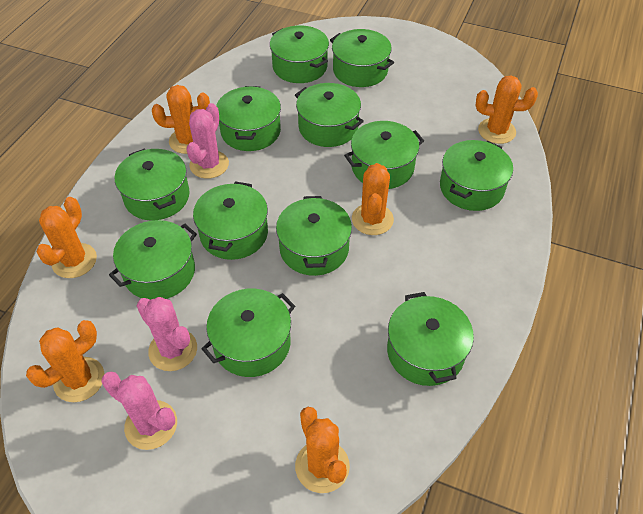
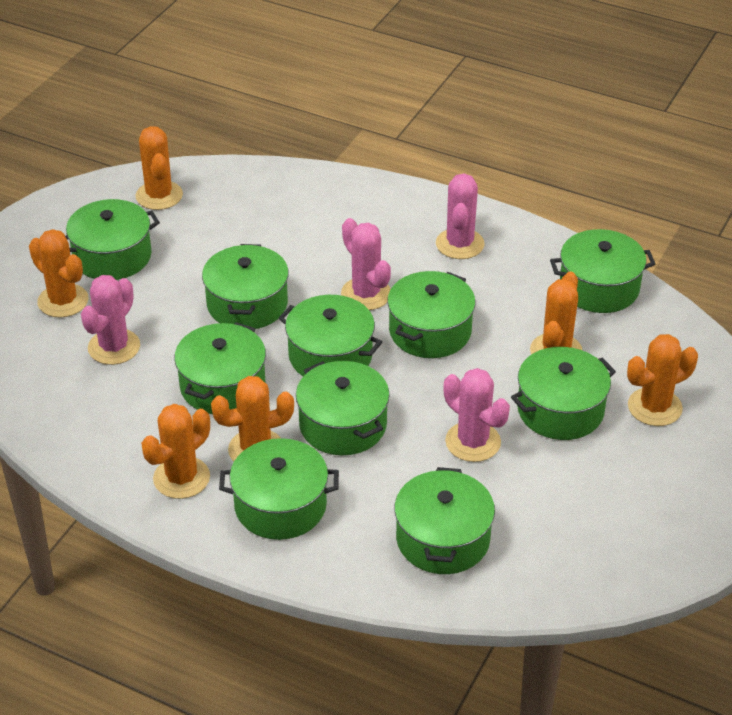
green pot: [109,220,197,300] [115,148,190,220] [193,182,268,260] [201,289,295,377] [216,86,281,151] [270,25,329,83] [276,196,352,276] [295,83,364,147] [330,29,394,87] [344,121,424,189] [387,292,474,386] [440,140,513,211] = 12 -> [65,199,160,280] [174,322,266,414] [202,244,289,329] [219,438,339,540] [279,295,382,376] [296,361,390,455] [387,271,475,358] [394,467,495,574] [511,347,616,440] [550,229,655,313] = 10
pink cactus: [101,372,177,450] [137,297,197,371] [186,103,229,179] = 3 -> [81,275,140,365] [341,218,391,310] [436,173,485,259] [444,368,510,462] = 4

